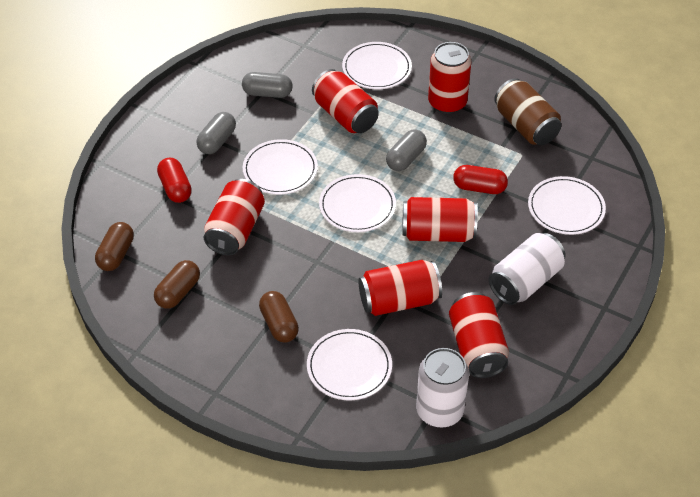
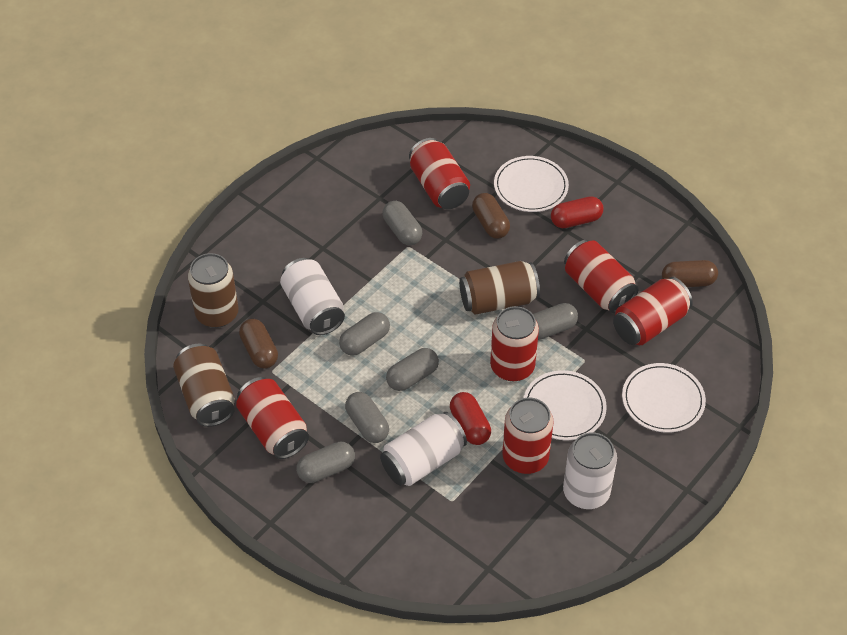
brown can: [494,78,561,145] = 1 -> [173,344,235,427] [188,253,239,328] [459,261,540,315] = 3
grey capsule: [196,112,236,154] [242,72,292,98] [386,129,427,171] = 3 -> [296,442,355,483] [339,312,390,356] [345,392,389,443] [382,201,422,245] [386,348,439,391] [533,303,578,340] = 6
white can: [416,348,469,428] [489,233,566,305] = 2 -> [280,258,345,335] [380,412,467,486] [563,432,617,509] = 3
white plate: [243,139,318,195] [307,329,392,400] [319,174,396,232] [342,42,412,89] [528,176,606,235] = 5 -> [494,156,569,212] [524,370,607,440] [622,363,706,433] = 3

